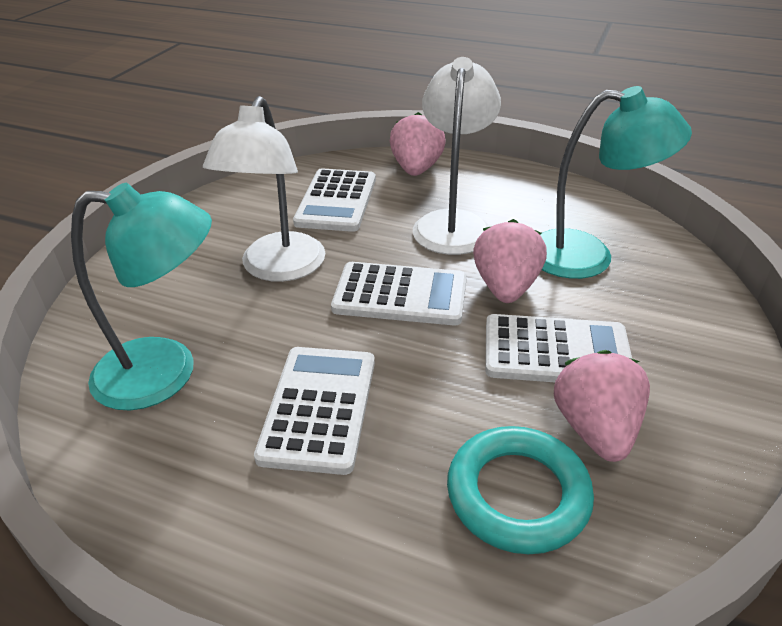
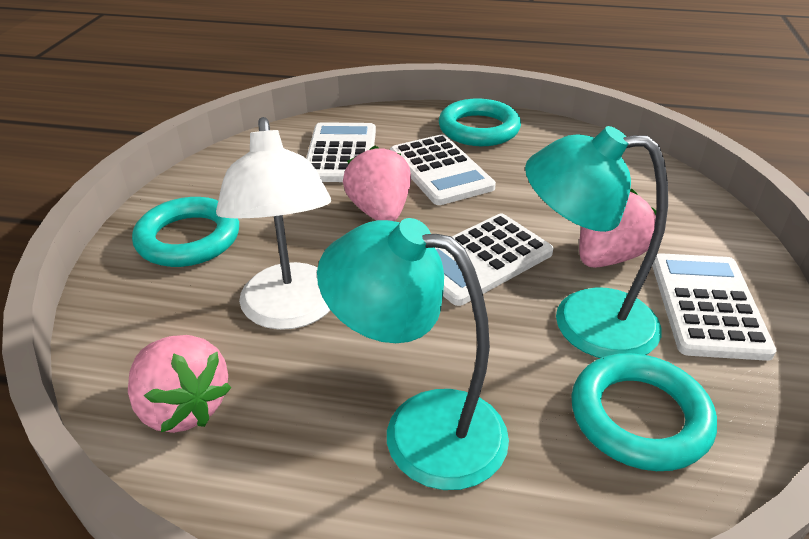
turquoise ring: [447,426,594,554] = 1 -> [132,197,239,267] [439,98,521,146] [572,353,717,471] = 3
white lamp: [203,96,325,282] [413,57,501,255] = 2 -> [216,117,331,330] = 1

